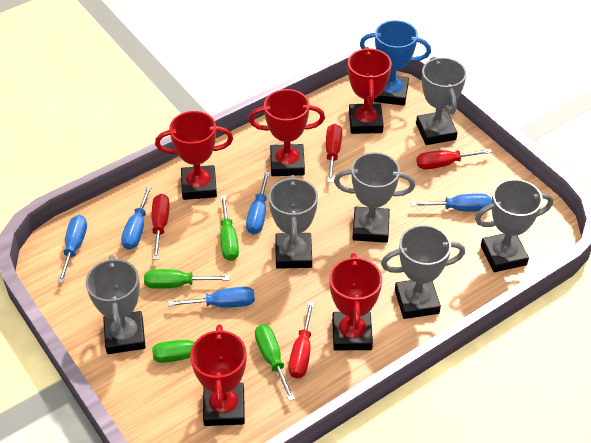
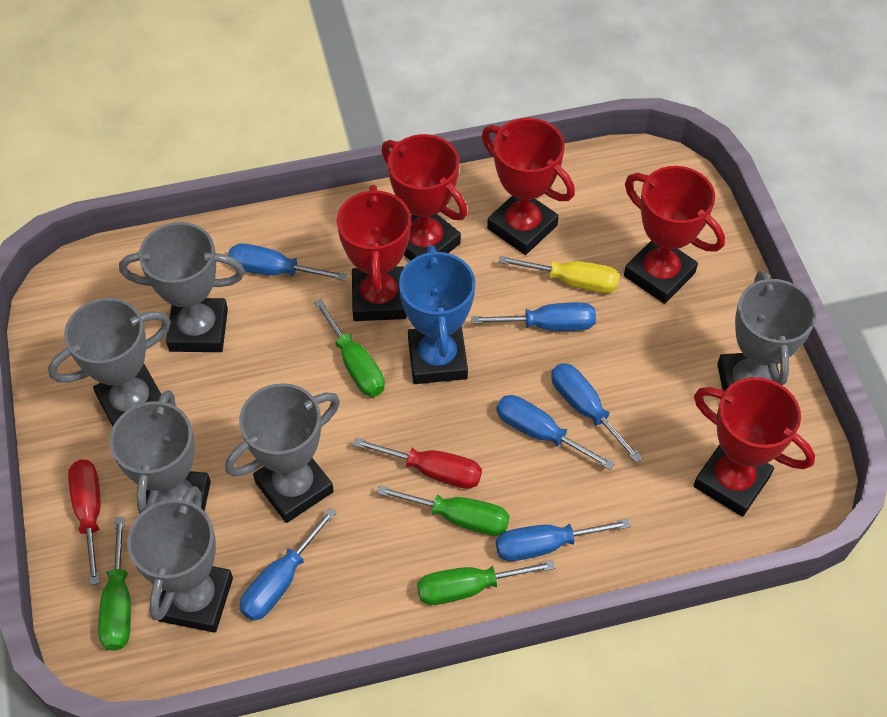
blue screwdriver: [58,215,87,283] [121,186,152,250] [168,287,255,308] [246,172,270,234] [411,193,492,212] = 5 -> [228,243,347,281] [240,508,337,621] [471,302,596,331] [496,395,615,470] [496,519,631,561] [551,363,643,463] = 6
red screwdriver: [152,194,170,260] [289,302,314,378] [326,124,342,182] [416,149,492,169] = 4 -> [68,460,101,585] [353,438,482,489] = 2
yellow screwdriver: none = 0 -> [499,256,620,293] = 1

